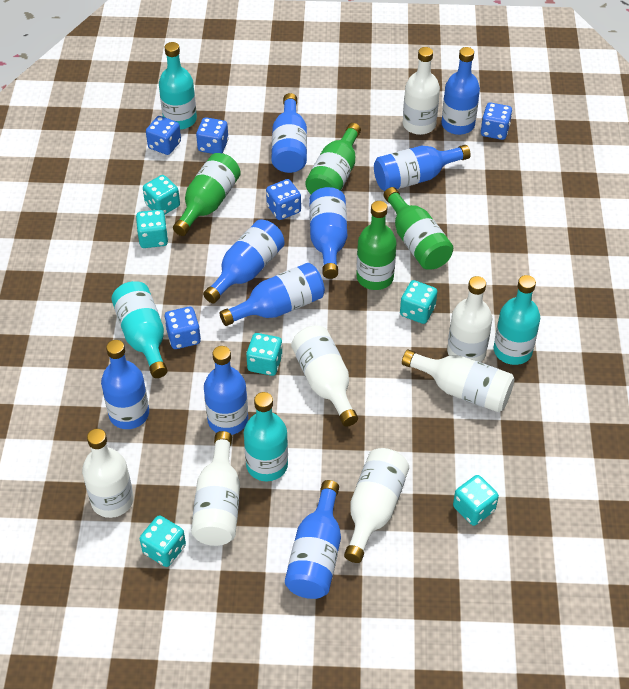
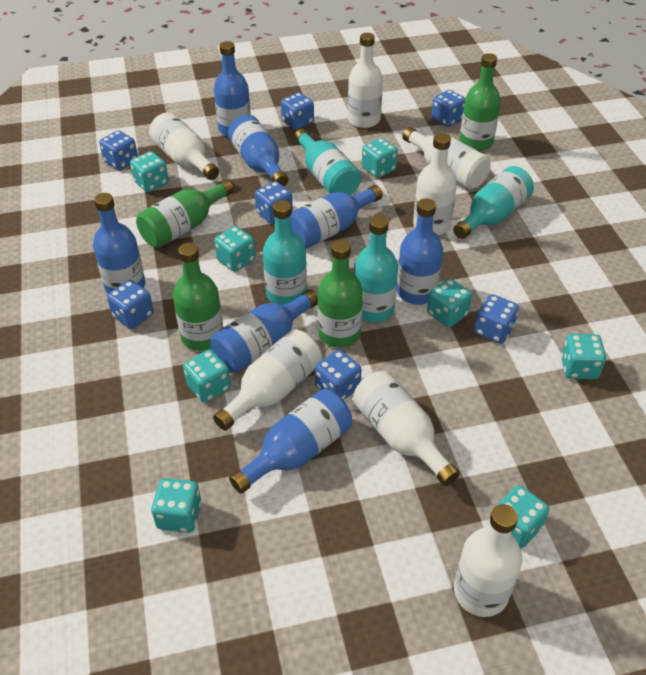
blue bottle: [101,340,149,429] [203,220,285,304] [204,346,248,435] [219,263,325,326] [272,93,307,173] [285,480,341,599] [309,187,347,279] [374,145,471,191] [441,47,480,135] = 9 -> [93,193,145,294] [210,289,318,373] [214,41,251,137] [228,115,288,186] [229,389,352,494] [291,185,383,249] [397,198,443,305] = 7
blue dice: [146,116,181,155] [164,307,201,349] [196,117,228,154] [266,179,301,220] [481,103,512,140] = 5 -> [99,130,138,170] [107,280,154,329] [255,181,293,224] [281,93,314,130] [315,350,361,400] [431,90,465,127] [474,294,519,344] = 7
turquoise dice: [136,210,168,248] [140,515,186,567] [143,175,180,214] [246,333,283,376] [400,280,437,324] [453,475,499,526] = 6 -> [130,151,169,192] [151,478,201,533] [183,349,231,403] [214,226,256,272] [362,138,398,178] [427,278,472,327] [497,485,549,548] [561,334,606,379] = 8

